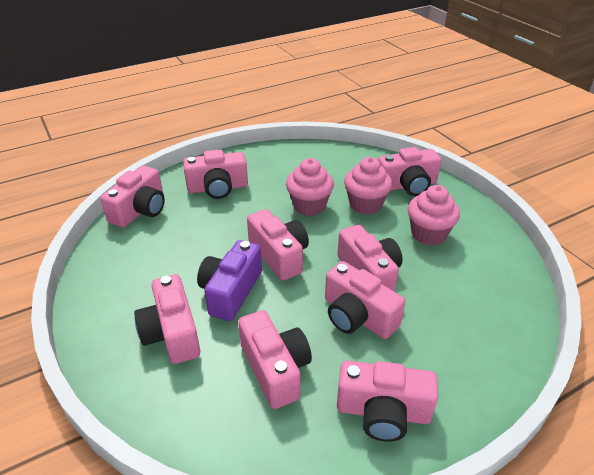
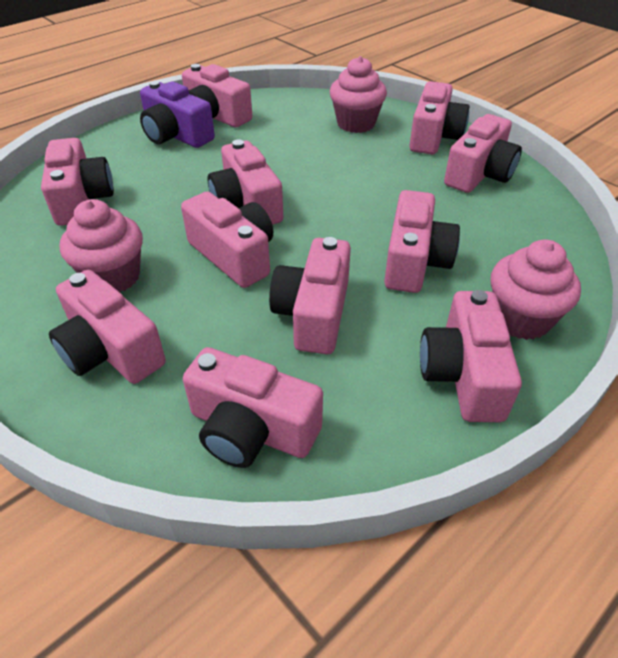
pink camera: [100,165,165,228] [134,274,200,364] [183,150,248,199] [238,310,312,409] [247,209,309,281] [325,261,405,339] [337,225,402,292] [337,361,438,442] [378,147,441,196] = 9 -> [41,138,114,226] [49,270,166,384] [181,191,273,288] [182,64,252,128] [183,347,323,468] [208,140,283,225] [269,237,351,354] [384,190,460,293] [409,81,470,154] [420,290,522,422] [444,114,522,193] = 11

